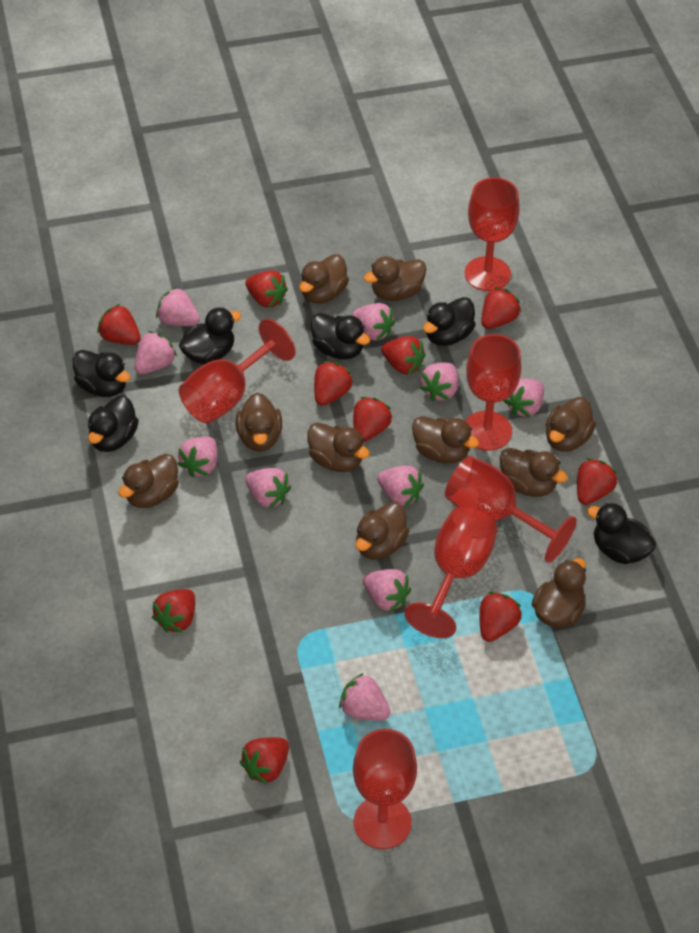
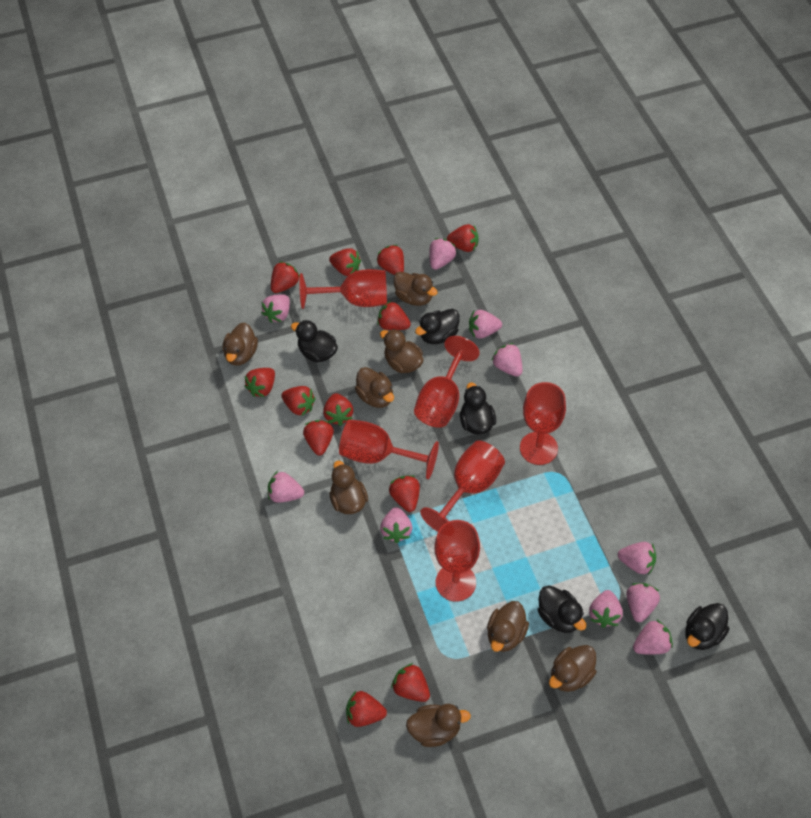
black duck: [73,350,130,397] [88,395,139,452] [179,308,241,364] [311,313,370,360] [423,297,476,346] [587,503,656,564] = 6 -> [291,320,338,362] [415,309,459,344] [460,382,496,435] [538,586,586,633] [685,603,730,650] = 5
brown duck: [119,454,179,508] [236,393,282,452] [299,254,349,304] [307,423,370,472] [356,502,409,560] [364,257,426,301] [412,416,479,463] [500,448,568,497] [532,558,586,628] [546,397,596,452] = 10 -> [223,322,258,366] [330,461,368,514] [355,367,394,408] [380,329,423,373] [394,272,438,306] [406,704,471,747] [487,601,529,652] [549,645,596,692] = 8
red strawberry: [97,304,141,345] [152,589,195,633] [240,737,289,784] [245,270,288,308] [314,361,353,406] [353,397,392,442] [381,336,426,374] [480,592,522,642] [481,287,521,329] [577,458,617,505] = 10 -> [244,368,275,397] [271,261,300,293] [281,386,316,416] [303,420,334,456] [323,393,353,426] [329,248,361,276] [346,691,387,727] [377,245,404,275] [377,301,411,330] [389,475,420,512] [391,663,430,702] [447,224,478,252] = 12

